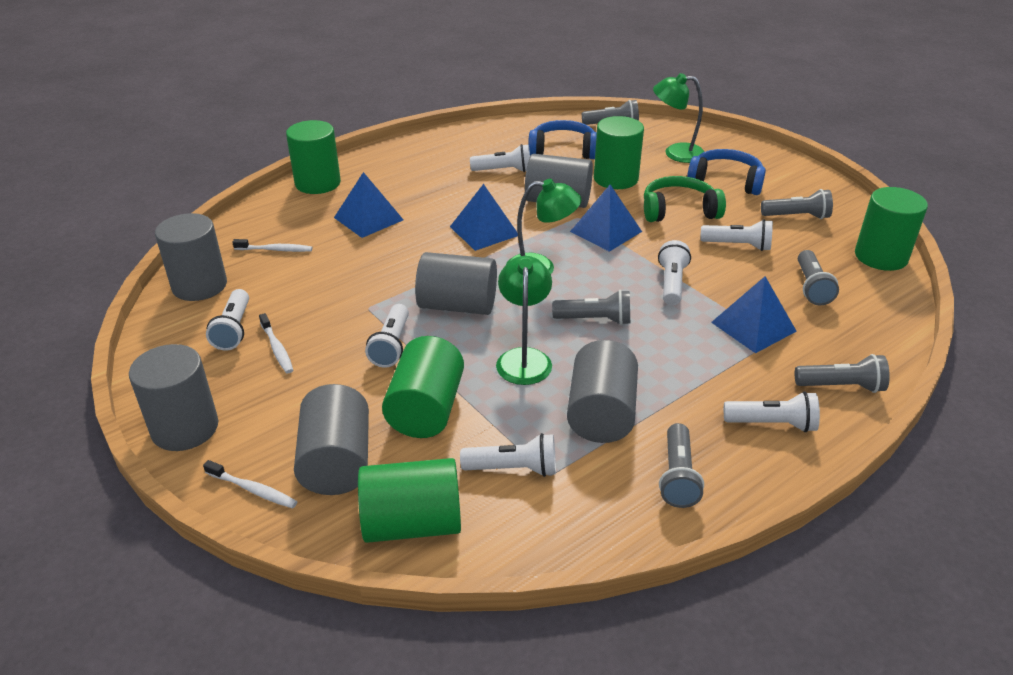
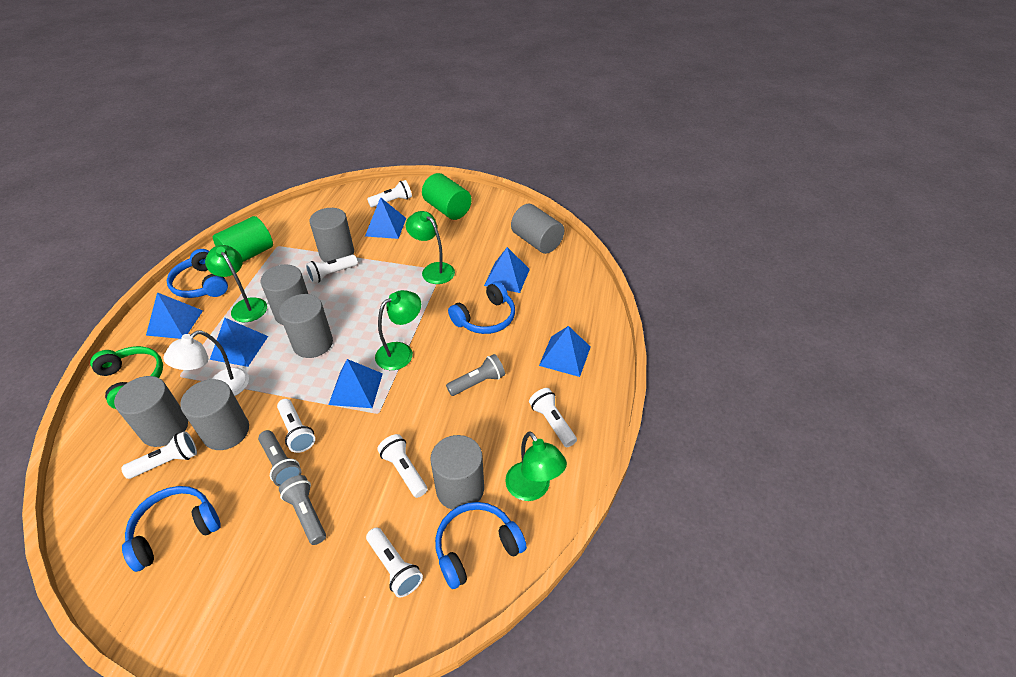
blue headphones: [528,120,597,159] [687,149,766,195] = 2 -> [122,486,221,572] [167,249,228,298] [435,502,527,589] [448,281,515,334] = 4
blue pyramid: [334,172,403,238] [450,184,518,251] [570,185,642,252] [711,276,797,353] = 4 -> [146,292,203,339] [210,318,268,367] [328,359,383,408] [365,197,406,239] [484,247,530,293] [539,326,591,377] = 6
green cylinder: [286,120,341,194] [358,458,461,543] [382,336,464,438] [594,116,644,189] [855,187,928,271] = 5 -> [213,216,273,262] [422,173,472,220] = 2
green lamp: [496,256,552,385] [506,179,582,274] [653,73,705,163] = 3 -> [205,245,267,322] [375,290,421,370] [406,211,455,284] [505,432,567,501] = 4
grey cylinder: [129,344,218,451] [155,213,227,301] [294,384,369,495] [415,252,497,315] [525,154,593,208] [567,340,638,443] = 6 -> [114,376,188,447] [180,379,249,450] [261,265,308,325] [279,294,333,358] [310,208,354,262] [430,435,484,510] [511,204,564,254] = 7
grey flashlight: [552,290,630,325] [582,100,639,125] [659,423,704,508] [761,189,833,219] [795,354,890,393] [798,250,839,305] = 6 -> [258,430,301,487] [279,475,326,545] [446,354,505,396] = 3
white lamp: none = 0 -> [163,331,249,396] = 1
white toothbrush: [203,460,298,508] [232,239,312,252] [259,313,293,373] = 3 -> none = 0

